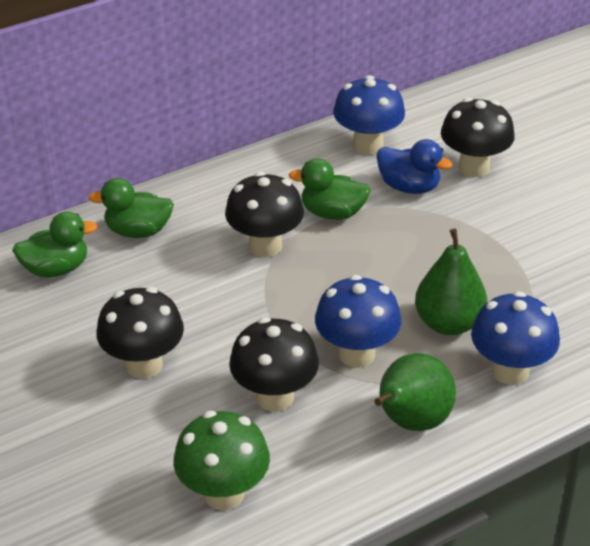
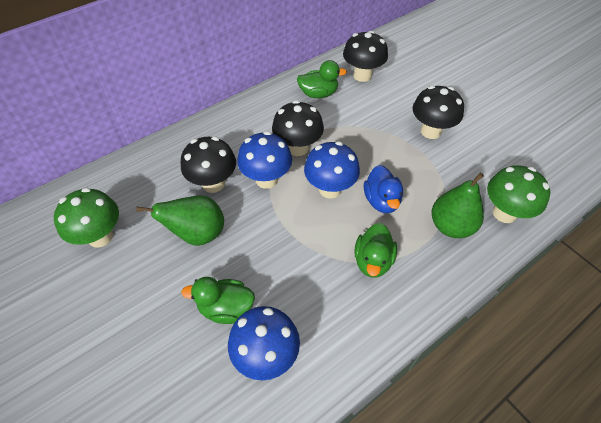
green mushroom: [174,411,270,511] = 1 -> [54,188,119,248] [487,165,550,223] = 2

